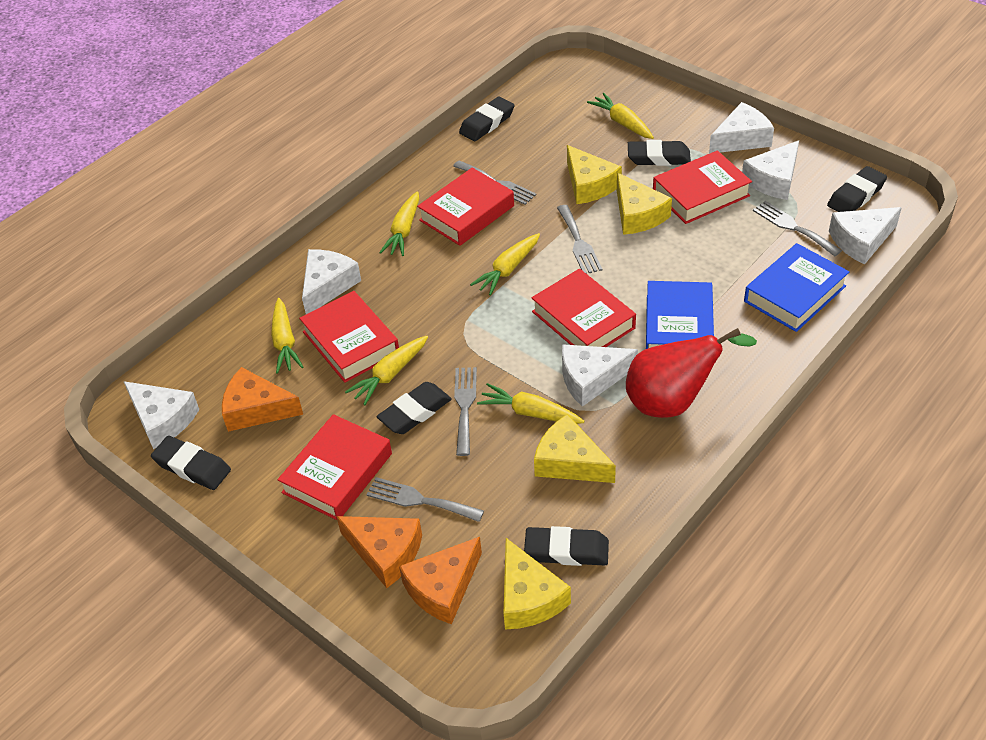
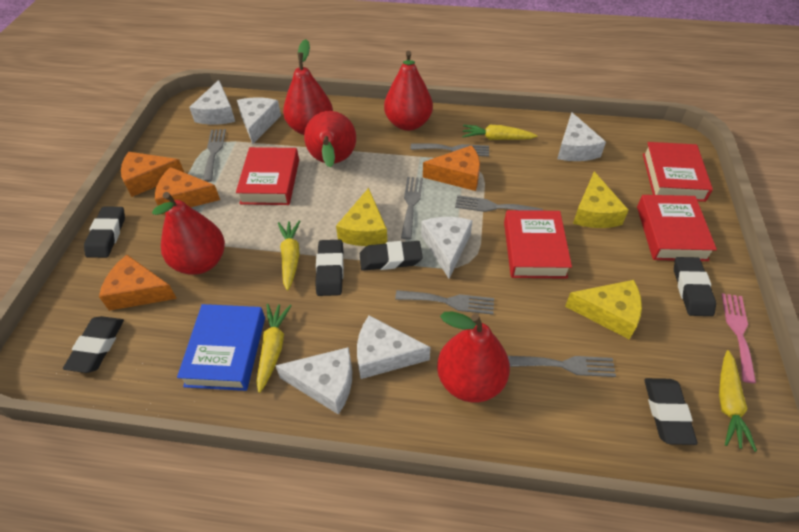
blue book: [646,281,714,349] [744,243,849,332] = 2 -> [177,304,265,391] = 1
grey fork: [366,477,484,522] [453,161,536,205] [454,367,477,456] [557,205,602,274] [753,201,842,256] = 5 -> [203,129,226,182] [395,290,494,315] [401,177,423,239] [410,143,489,156] [455,195,543,212] [508,356,616,377] = 6
orange cheese: [222,367,303,432] [336,516,422,588] [399,537,482,624] = 3 -> [99,255,177,311] [121,152,184,197] [155,167,220,215] [423,145,480,191] = 4
pink fork: none = 0 -> [722,293,756,383] = 1
red book: [277,414,392,520] [299,291,399,383] [417,168,514,246] [531,269,636,347] [653,150,752,224] = 5 -> [236,147,299,205] [504,210,572,279] [637,195,717,261] [643,142,713,202] = 4
red pear: [626,328,757,418] = 1 -> [152,192,225,275] [283,39,333,135] [304,111,356,167] [384,51,433,131] [437,312,510,402] = 5
yellow carrot: [271,298,303,374] [345,336,428,405] [379,191,419,256] [470,233,540,296] [477,383,584,424] [587,93,654,139] = 6 -> [256,304,292,393] [278,220,300,291] [462,125,538,140] [719,350,757,452] = 4
yellow cheese: [504,538,571,629] [534,414,616,483] [567,145,622,204] [617,173,672,235] = 4 -> [336,188,387,246] [565,280,642,339] [573,172,629,228] = 3

